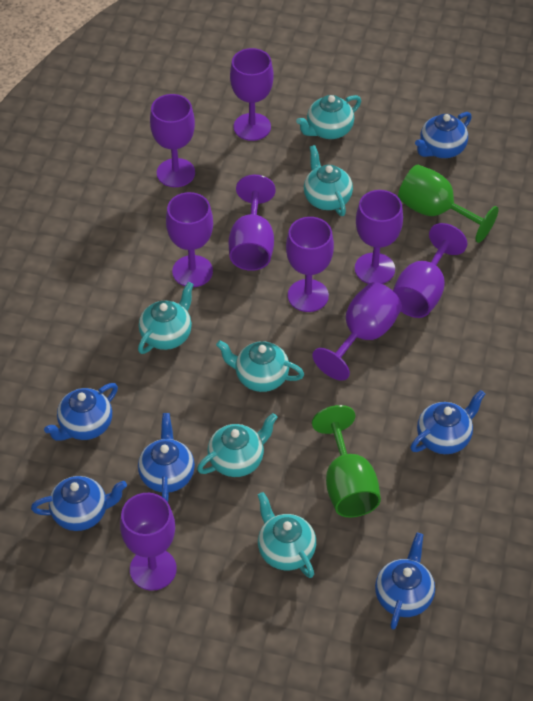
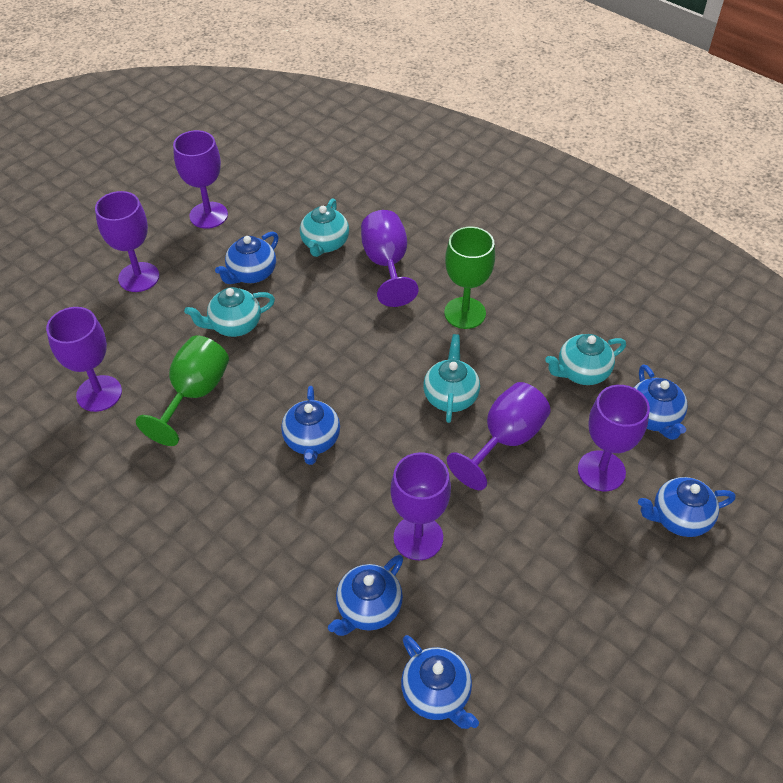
purple goblet: [120,493,177,591] [150,94,195,187] [166,192,213,287] [229,175,275,271] [230,48,274,141] [286,217,334,312] [312,282,402,381] [355,190,403,284] [393,223,467,318] = 9 -> [46,307,122,412] [95,191,159,292] [173,130,228,229] [361,210,419,307] [390,452,451,560] [447,382,551,490] [578,385,650,491] = 7
turquoise teapot: [138,282,194,354] [197,413,278,477] [216,340,304,392] [258,492,316,578] [296,95,361,139] [304,145,353,216] = 6 -> [184,287,275,337] [300,198,349,257] [423,334,480,423] [545,334,626,385] = 4

